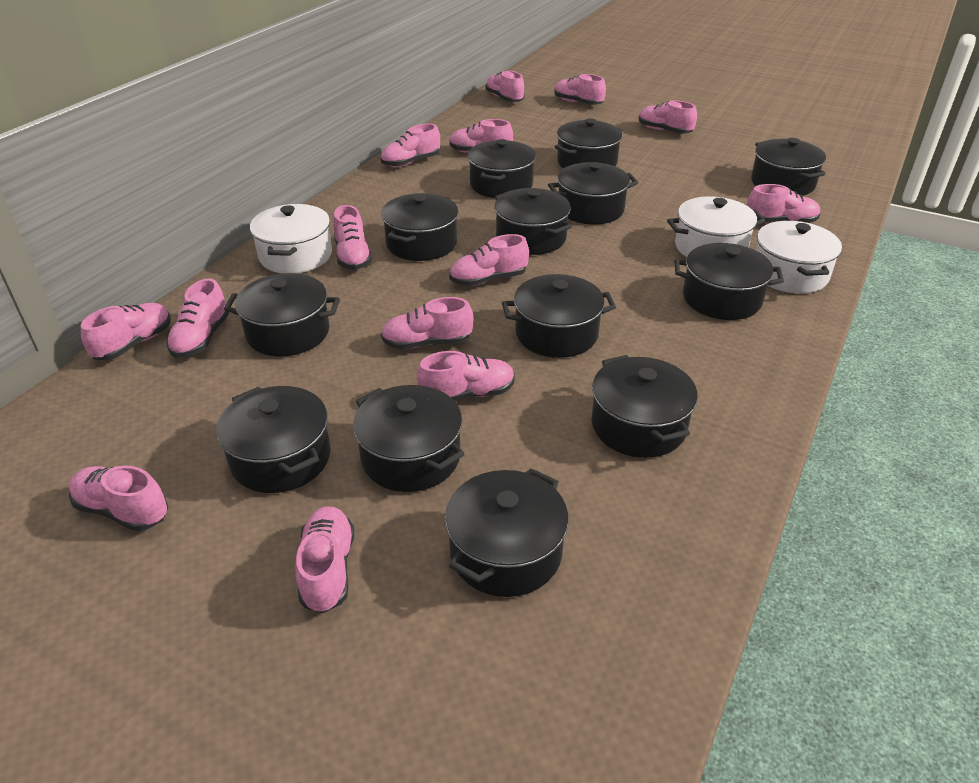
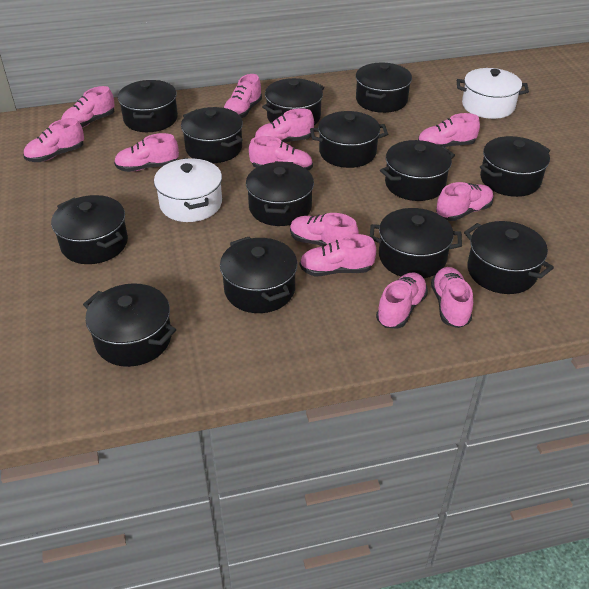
pink shoe: [69,465,168,531] [81,303,171,360] [167,279,229,358] [295,506,354,613] [333,205,372,270] [381,124,440,167] [381,297,473,349] [417,351,515,401] [449,119,513,153] [449,234,529,286] [485,70,524,102] [554,74,606,105] [638,100,697,134] [747,184,821,223] = 14 -> [23,118,84,162] [61,86,115,128] [114,133,179,172] [224,74,262,118] [249,136,313,170] [255,108,314,142] [290,213,359,247] [300,234,376,276] [376,272,428,329] [418,113,480,147] [431,267,473,328] [436,182,494,221] = 12
white pot: [250,204,332,273] [667,196,765,257] [756,221,842,294] = 3 -> [154,158,222,222] [457,68,529,119] = 2

